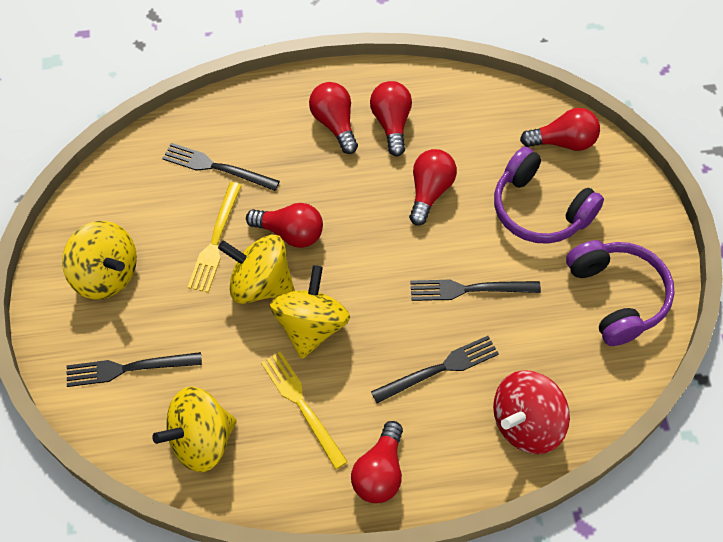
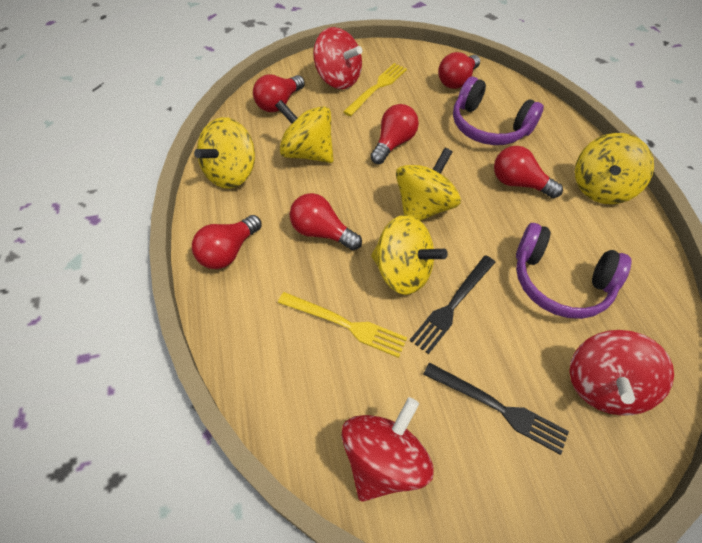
black fork: [67,352,202,387] [162,143,280,191] [371,336,499,403] [410,280,541,301] = 4 -> [409,255,495,354] [423,362,569,455] = 2
red spinning top: [493,370,570,454] = 1 -> [313,27,362,89] [341,397,434,502] [569,330,674,416] = 3
yellow spinning top: [62,221,137,299] [152,387,237,472] [218,235,295,304] [270,265,350,359] = 4 -> [194,117,255,189] [275,100,333,163] [371,215,448,295] [396,148,461,221] [575,133,654,204] = 5

